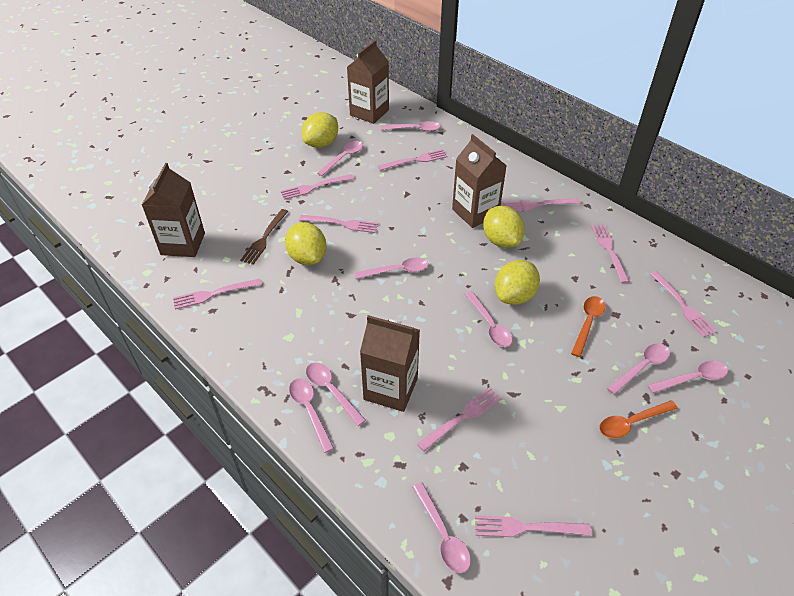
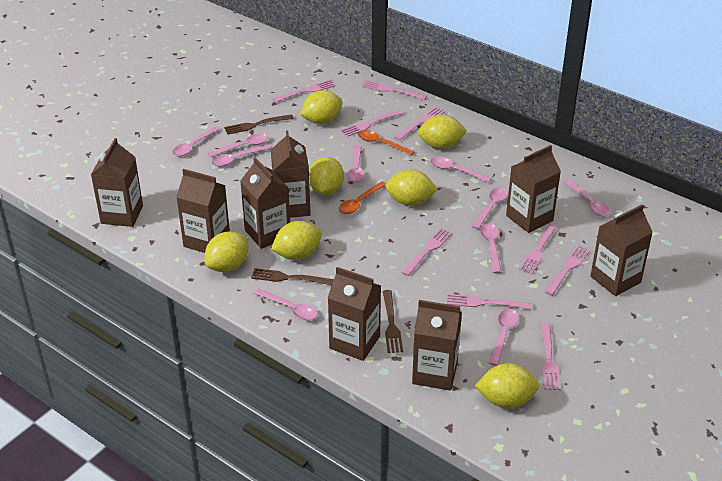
brown carton: [142,163,205,257] [347,40,389,124] [360,315,420,412] [452,134,507,228] = 4 -> [91,138,143,227] [176,169,230,253] [240,157,290,249] [271,131,311,218] [328,267,381,361] [412,300,462,391] [506,145,561,233] [590,204,653,296] = 8
brown fork: [240,209,288,265] = 1 -> [224,114,294,135] [251,268,334,285] [383,290,403,353] = 3
pink spoon: [289,378,334,453] [306,363,366,426] [317,141,363,176] [355,257,428,279] [380,121,440,132] [412,482,471,573] [465,291,513,347] [607,344,670,395] [647,361,728,394] = 9 -> [172,126,220,156] [208,134,268,157] [212,145,271,167] [254,288,317,320] [347,145,365,183] [431,157,492,183] [472,187,508,229] [480,223,501,273] [489,309,519,366] [564,180,610,216] = 10
yellow lemon: [285,222,327,265] [302,112,338,148] [483,206,525,248] [495,260,540,305] = 4 -> [205,231,248,272] [271,221,322,260] [300,90,343,124] [309,157,344,195] [385,169,438,206] [418,114,467,149] [475,363,539,408] = 7

